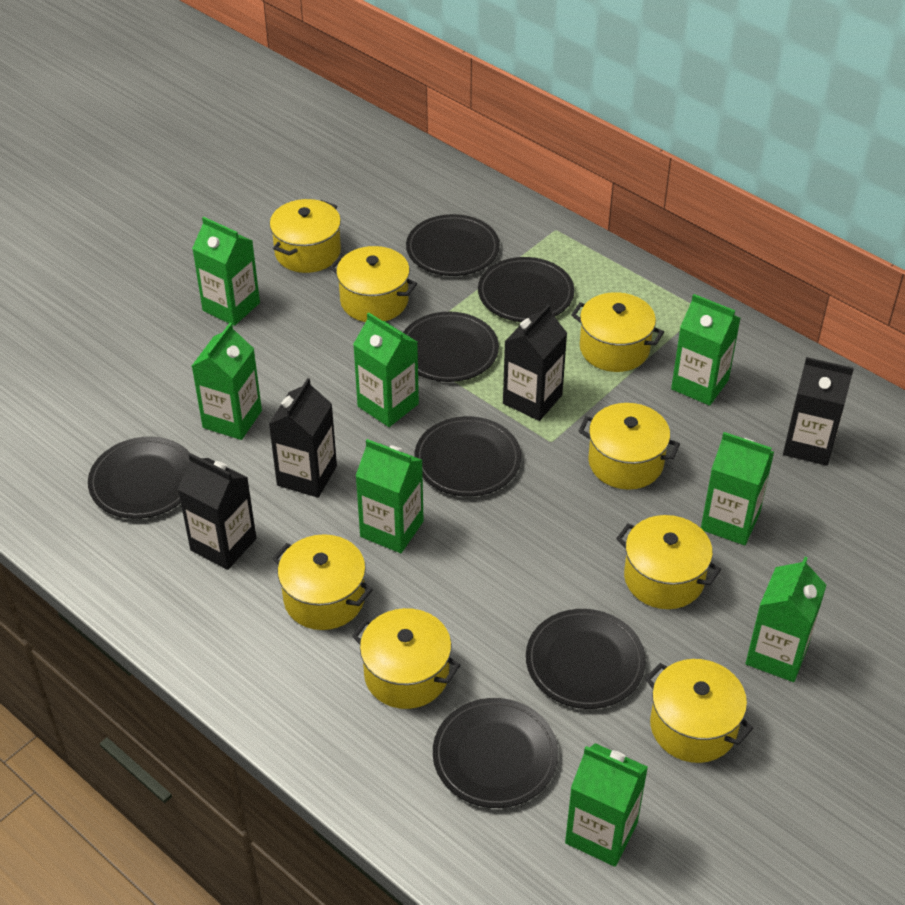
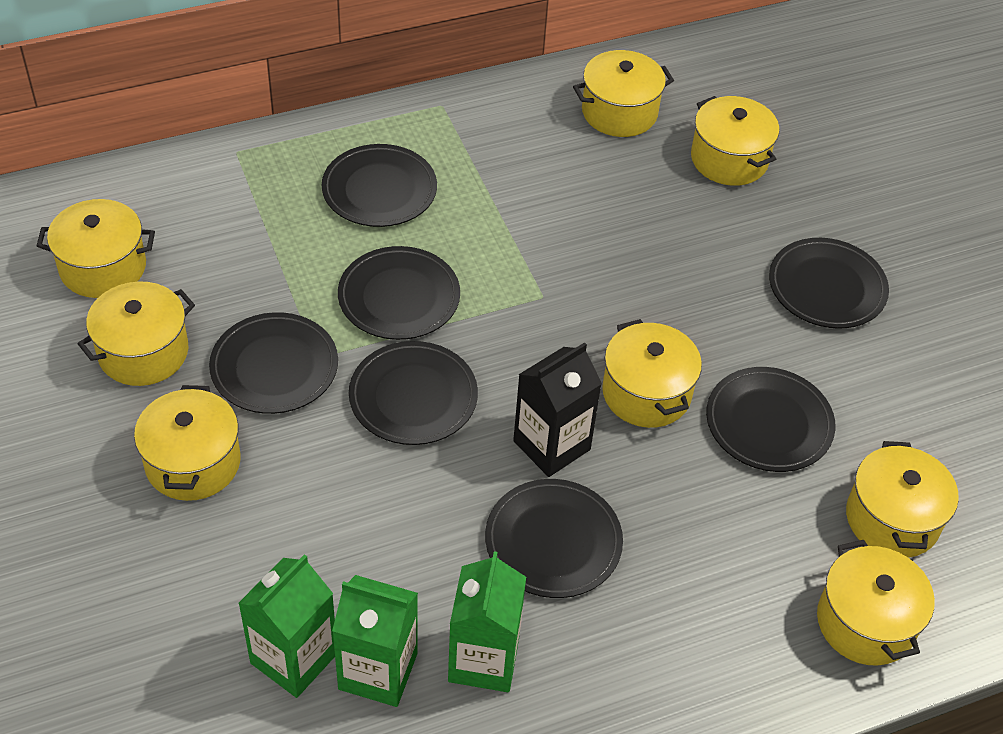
black carton: [178,453,256,570] [269,378,337,498] [503,304,567,421] [783,357,854,466] = 4 -> [513,342,602,477] = 1
green carton: [192,217,260,326] [192,323,262,440] [353,312,419,427] [355,439,424,553] [565,743,648,867] [671,294,740,406] [701,432,774,545] [746,557,827,682] = 8 -> [238,554,335,698] [332,575,418,707] [448,551,526,692] = 3

